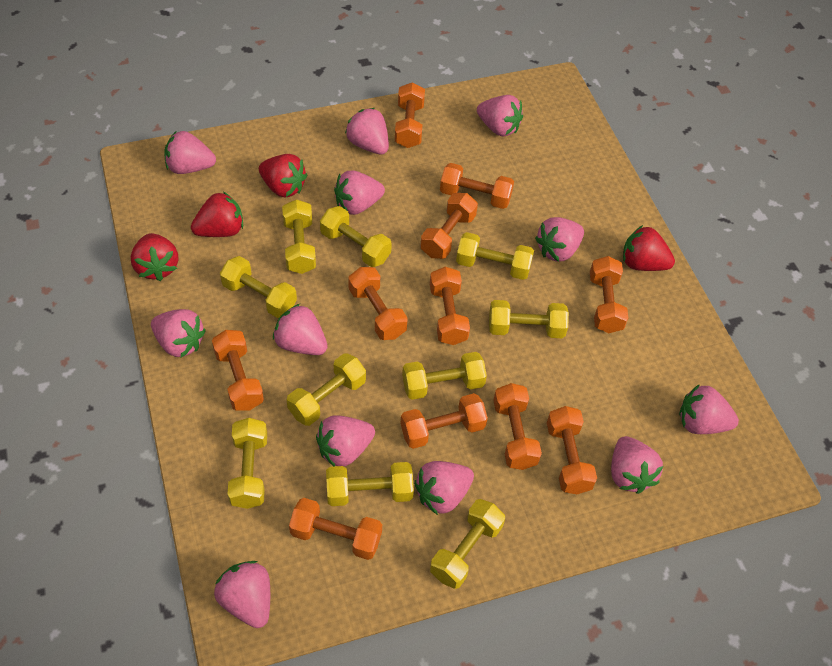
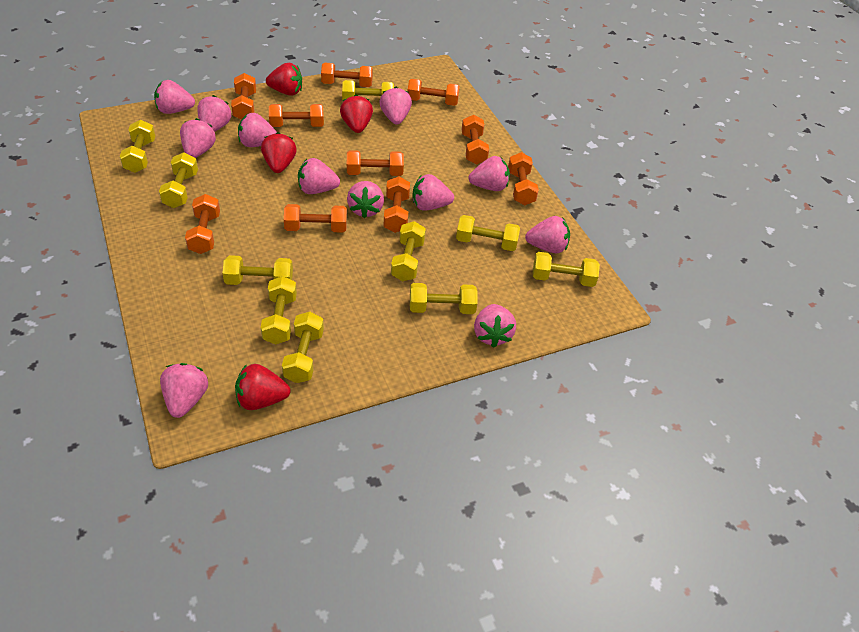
orange dumbbell: [212,330,264,410] [289,498,382,560] [348,267,408,340] [395,82,425,148] [400,393,488,449] [420,193,478,259] [430,267,470,345] [440,163,514,209] [493,383,542,470] [547,406,597,494] [590,256,628,333] = 11 -> [185,194,220,254] [231,73,256,120] [269,104,324,127] [284,204,347,233] [321,63,373,87] [347,150,404,176] [383,176,410,233] [408,79,460,106] [462,115,489,164] [508,152,539,205] = 10

